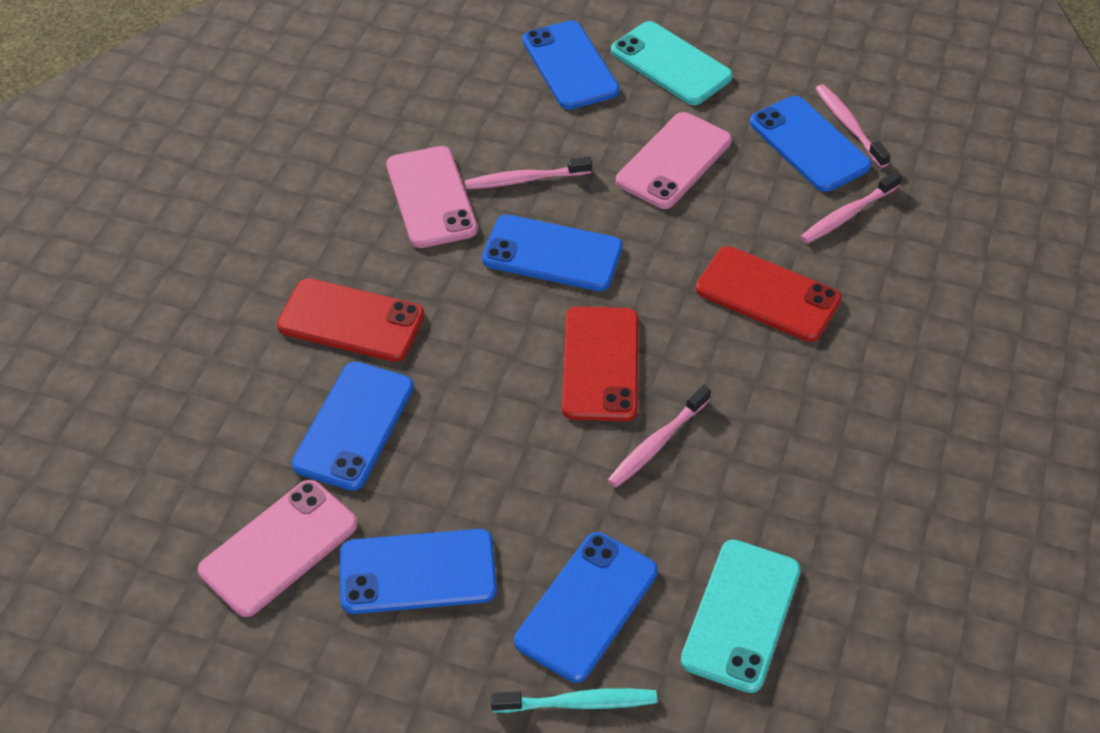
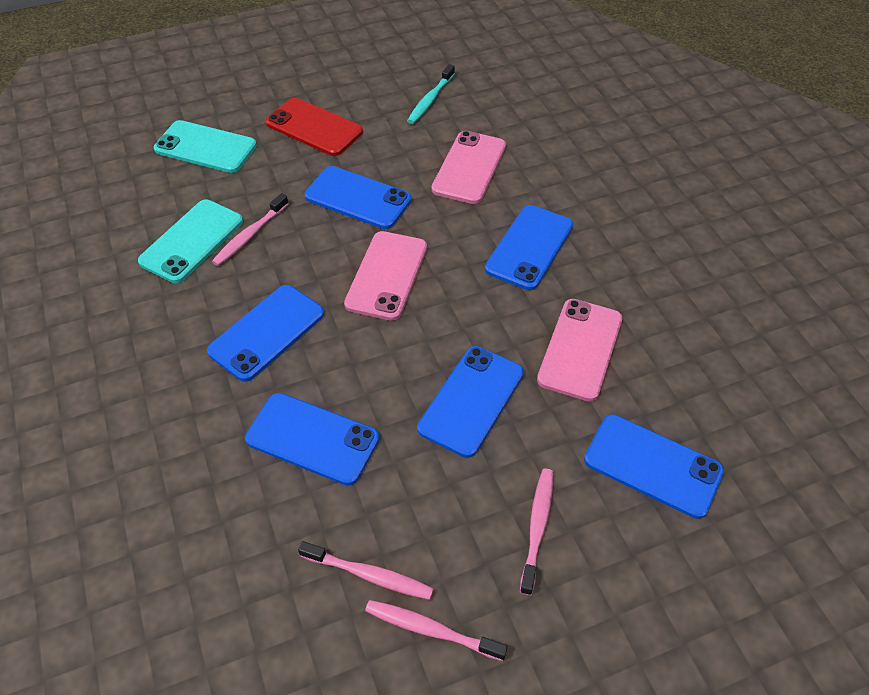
red phone: [277,278,425,362] [562,306,638,422] [696,246,842,342] = 3 -> [266,98,363,156] = 1

